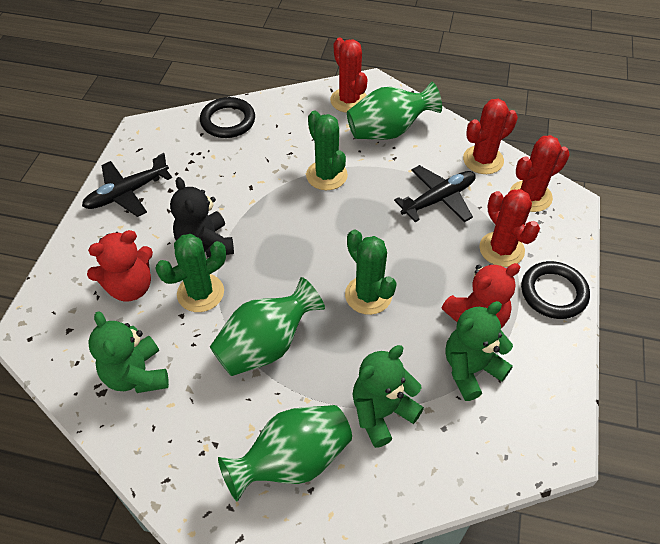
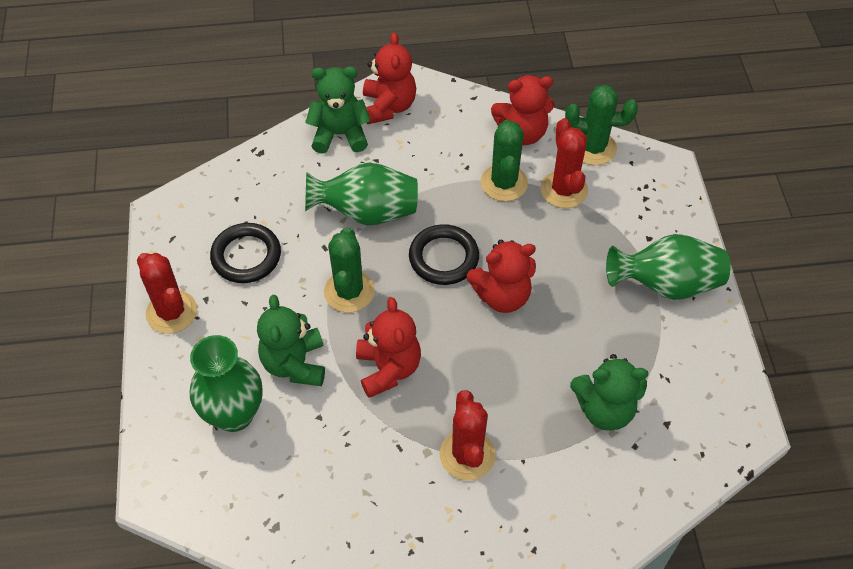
black plane: [82,153,172,217] [394,165,476,222] = 2 -> none = 0
black teddy bear: [170,177,234,257] = 1 -> none = 0
red cactus: [330,38,367,113] [463,99,518,174] [479,189,540,267] [510,135,570,212] = 4 -> [137,253,197,334] [440,390,495,480] [540,118,588,208] = 3
red teddy bear: [87,230,153,302] [441,263,520,328] = 2 -> [356,297,421,398] [363,32,416,124] [467,240,536,313] [491,75,555,145] = 4

